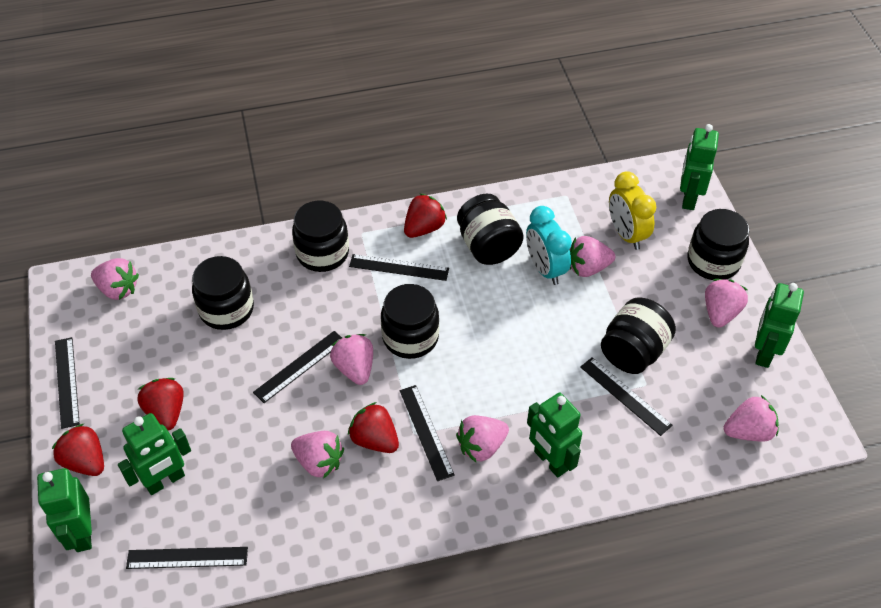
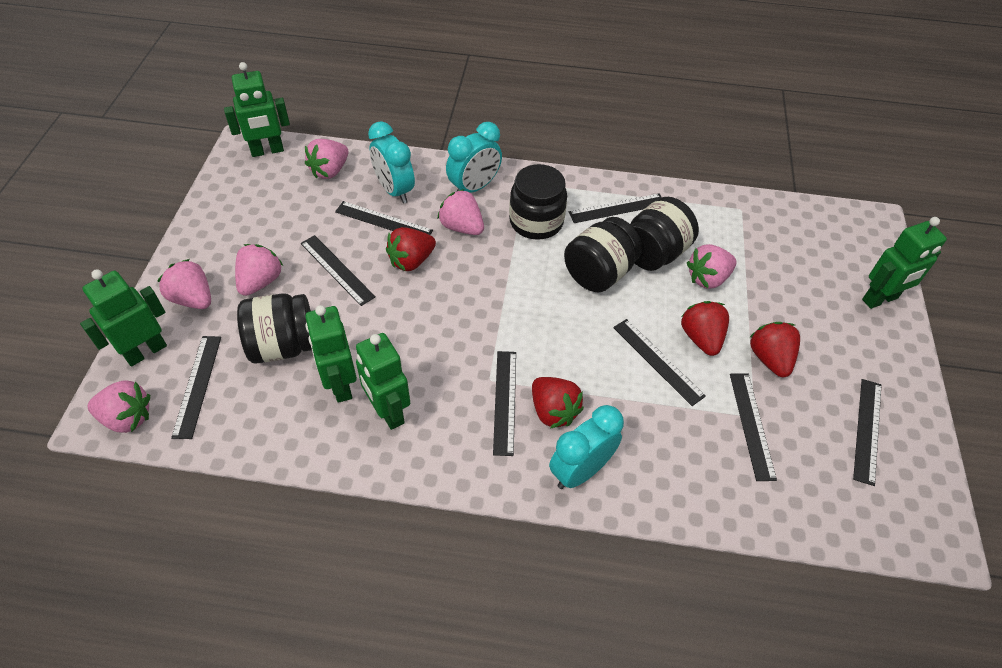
black jar: [192,256,254,330] [292,201,349,272] [381,284,439,359] [457,193,524,265] [601,298,676,374] [688,209,750,280] = 6 -> [237,293,312,364] [509,164,567,240] [564,217,642,292] [630,197,699,271] = 4
black ruler: [55,337,80,429] [126,547,248,569] [253,331,342,403] [349,254,449,281] [400,385,455,481] [580,357,673,436] = 6 -> [171,336,221,439] [301,235,376,306] [335,201,433,235] [493,351,516,456] [569,194,662,223] [613,319,706,406] [730,373,777,481] [853,379,882,486] = 8
pink strawberry: [91,258,139,300] [291,431,344,479] [330,334,373,385] [456,415,509,463] [569,236,615,277] [705,279,748,328] [724,395,778,442] = 7 -> [88,380,150,433] [157,259,211,309] [235,244,283,296] [305,139,348,179] [438,189,484,235] [687,244,737,289] = 6
turquoise clock: [526,206,572,285] = 1 -> [368,121,415,204] [446,122,502,193] [549,405,624,489] = 3
yellow clock: [609,171,656,250] = 1 -> none = 0

